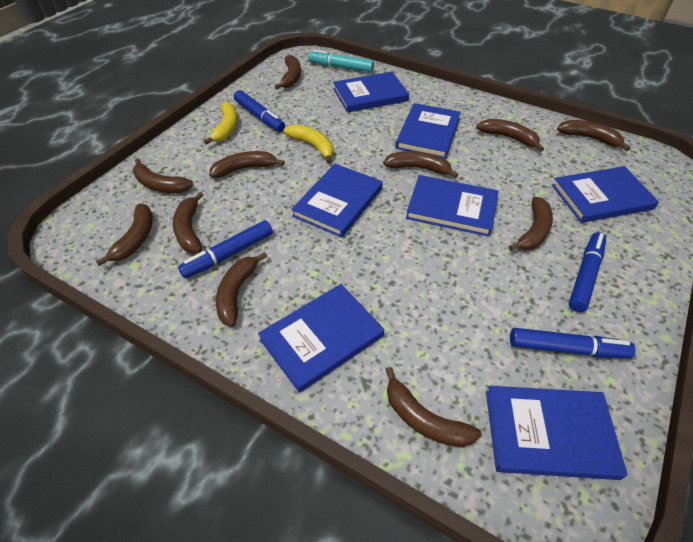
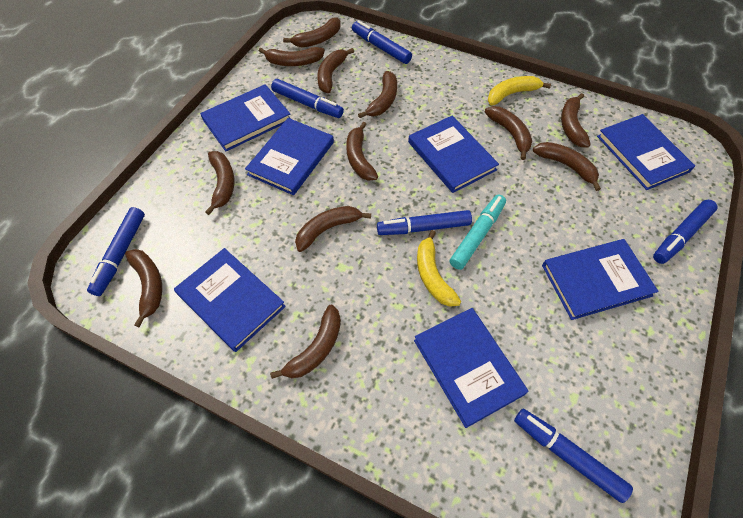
blue marker: [178,220,273,278] [234,90,285,132] [510,328,636,358] [569,232,606,312] = 4 -> [87,207,145,296] [271,79,344,118] [352,20,412,64] [377,210,472,235] [514,409,633,503] [653,200,717,264] = 6
brown banana: [96,204,153,266] [133,158,194,193] [173,192,203,253] [209,151,285,178] [216,252,267,327] [275,55,301,89] [383,151,458,178] [386,367,481,447] [476,119,544,152] [509,197,553,251] [557,120,630,151] = 11 -> [125,249,162,327] [205,151,235,215] [259,47,325,66] [270,305,341,379] [283,17,341,47] [295,206,371,252] [317,48,354,93] [346,121,378,181] [358,71,397,118] [485,106,532,160] [533,142,601,191] [561,93,591,148] = 12

